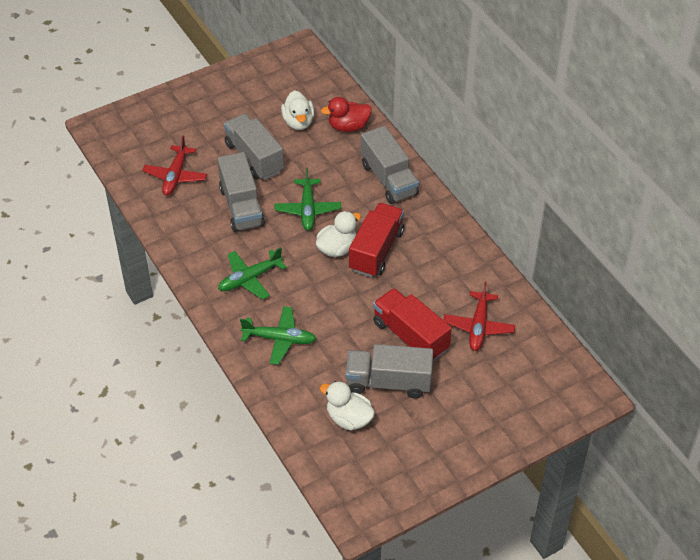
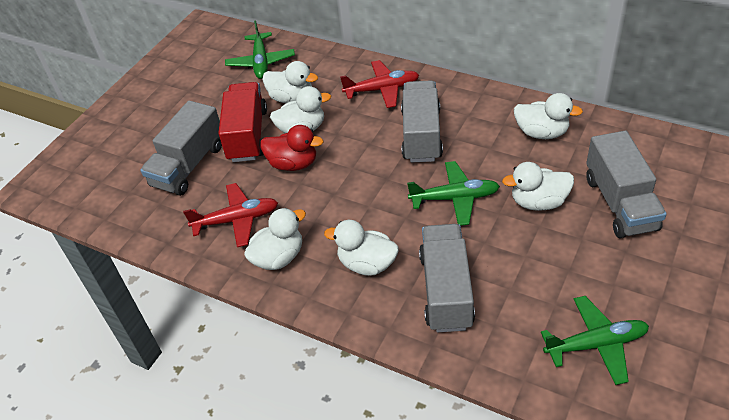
red truck: [349,203,404,277] [373,288,452,361] = 2 -> [218,82,267,162] = 1
white duck: [281,90,315,130] [316,211,361,257] [320,381,375,430] = 3 -> [244,208,306,270] [263,61,318,103] [270,86,331,133] [324,220,399,276] [502,162,574,211] [514,93,583,139] = 6

